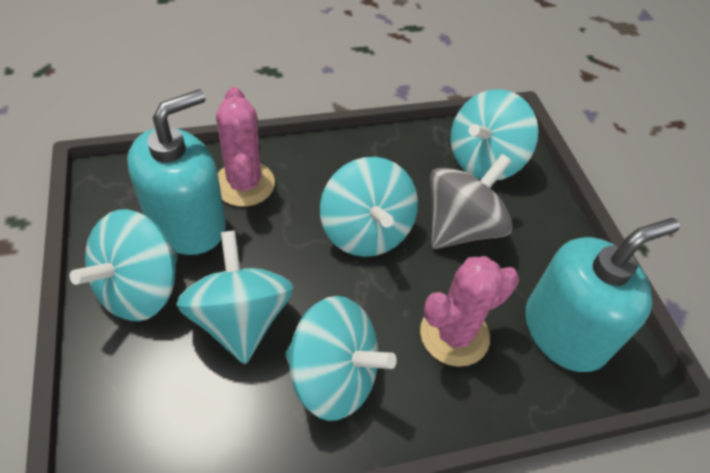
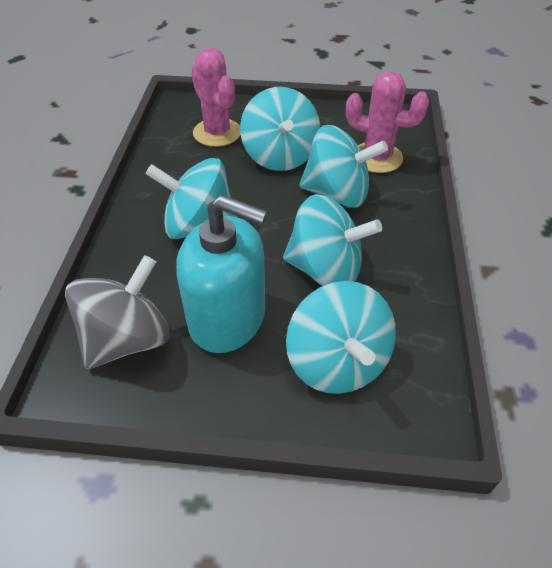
turquoise soap dispenser: [127,89,226,255] [525,218,680,372] = 2 -> [176,195,267,353] = 1

